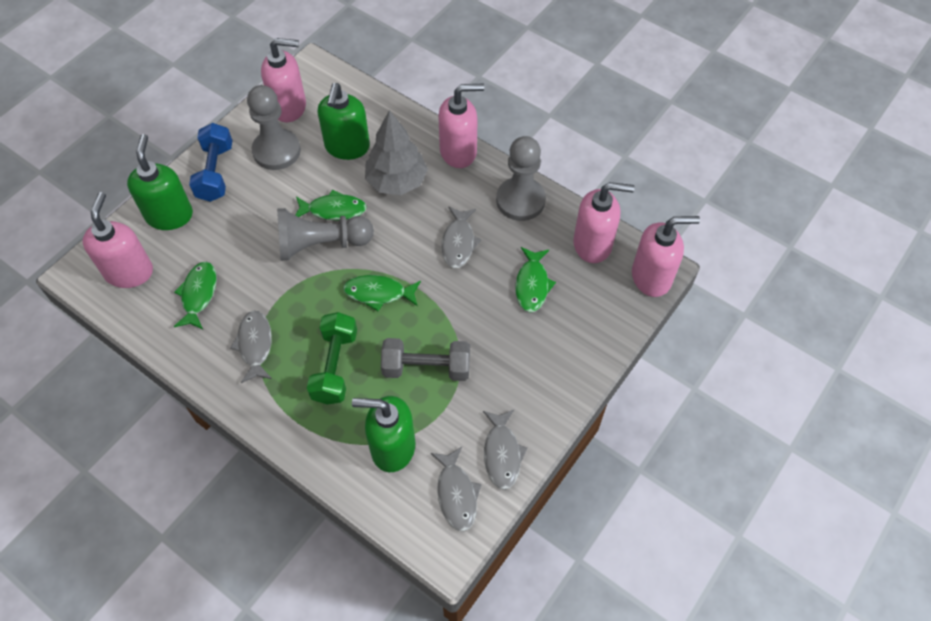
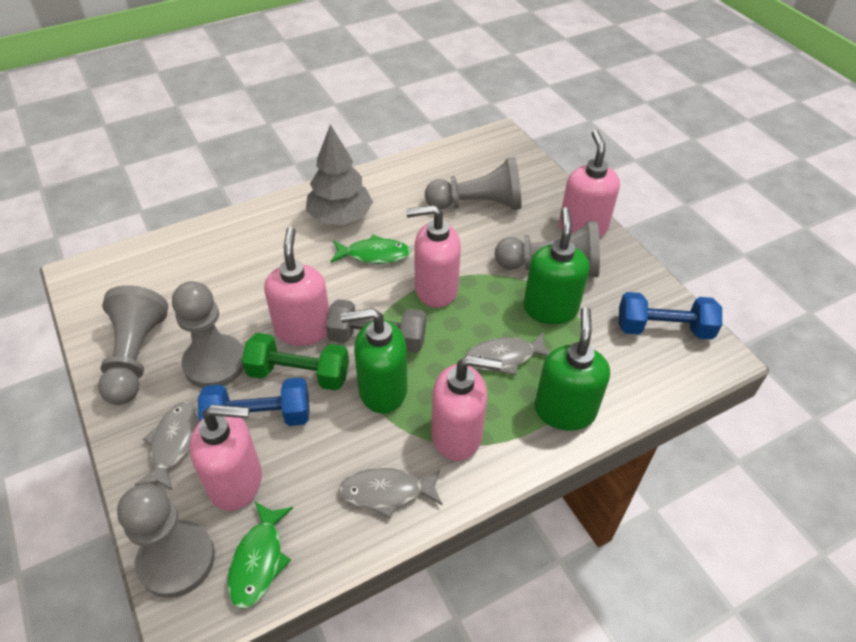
blue dumbbell: [189,123,233,202] = 1 -> [198,378,310,426] [619,292,722,339] = 2
green fish: [173,262,217,329] [295,189,367,221] [343,275,421,311] [515,247,556,313] = 4 -> [227,502,293,609] [331,235,411,264] = 2
grey fish: [230,311,272,383] [431,447,481,531] [441,207,481,269] [483,410,528,490] = 4 -> [135,402,199,491] [339,468,442,519] [465,332,551,375] = 3
grey pawn: [247,85,301,170] [277,208,374,261] [496,136,546,221] = 3 -> [98,285,168,405] [117,484,215,598] [172,281,244,388] [425,157,521,210] [495,221,600,278] = 5

